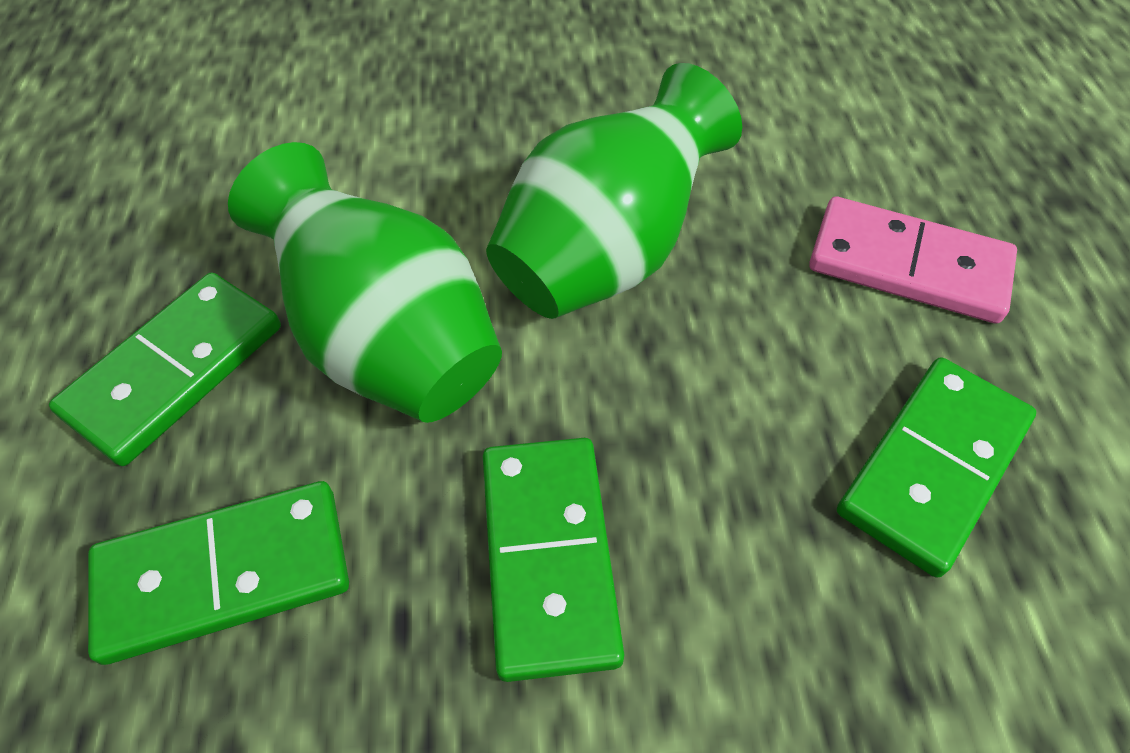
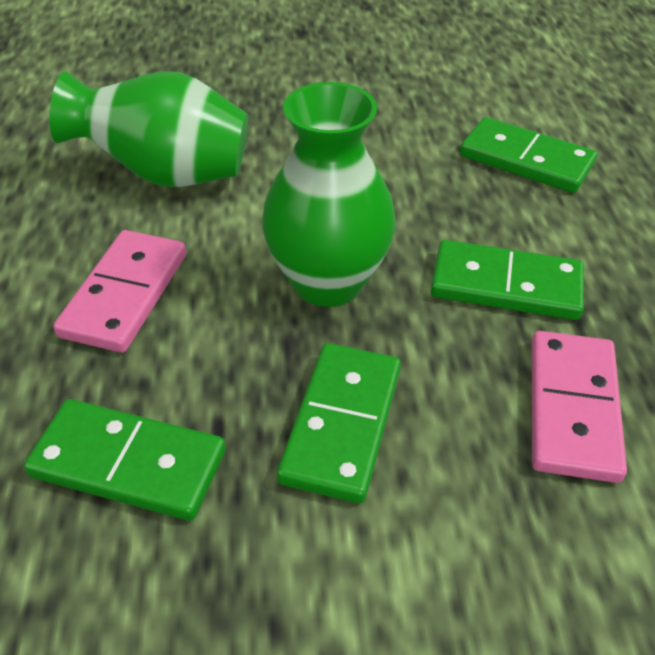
pink domino: [809,196,1017,324] = 1 -> [53,230,186,353] [532,331,627,483] = 2

